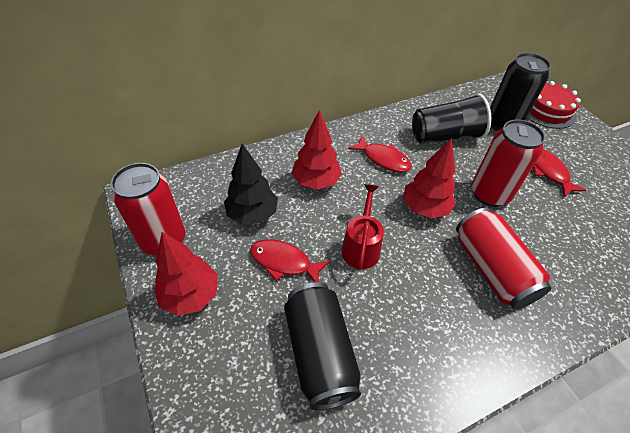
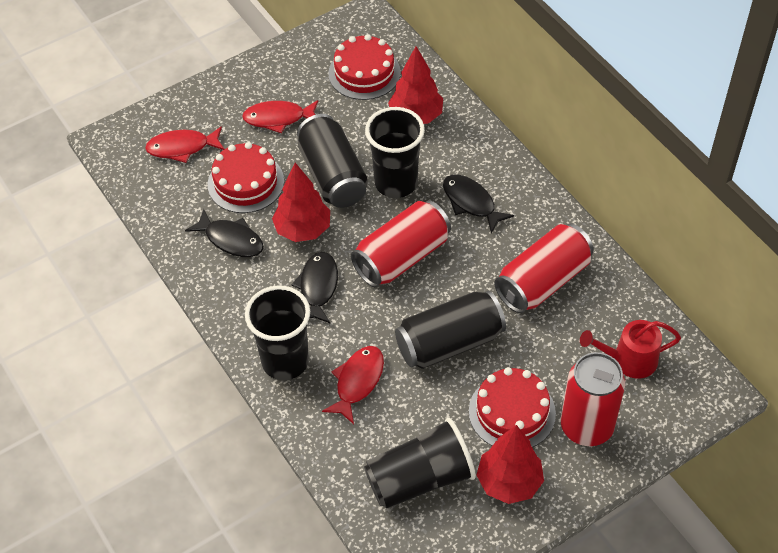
black cup: [412,93,491,144] = 1 -> [245,285,310,380] [364,417,476,509] [365,107,425,198] = 3
black fish: none = 0 -> [185,209,264,257] [292,252,338,323] [443,175,514,233] = 3
black tree: [224,144,278,225] = 1 -> none = 0
red cake: [527,81,581,129] = 1 -> [208,142,284,213] [328,34,401,100] [469,367,556,447] = 3

